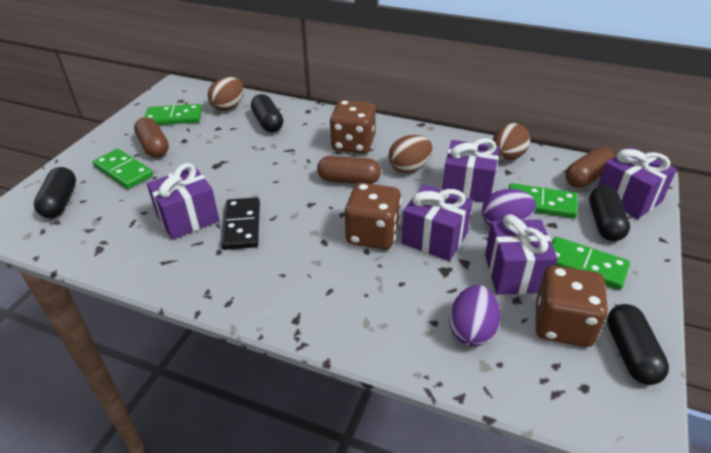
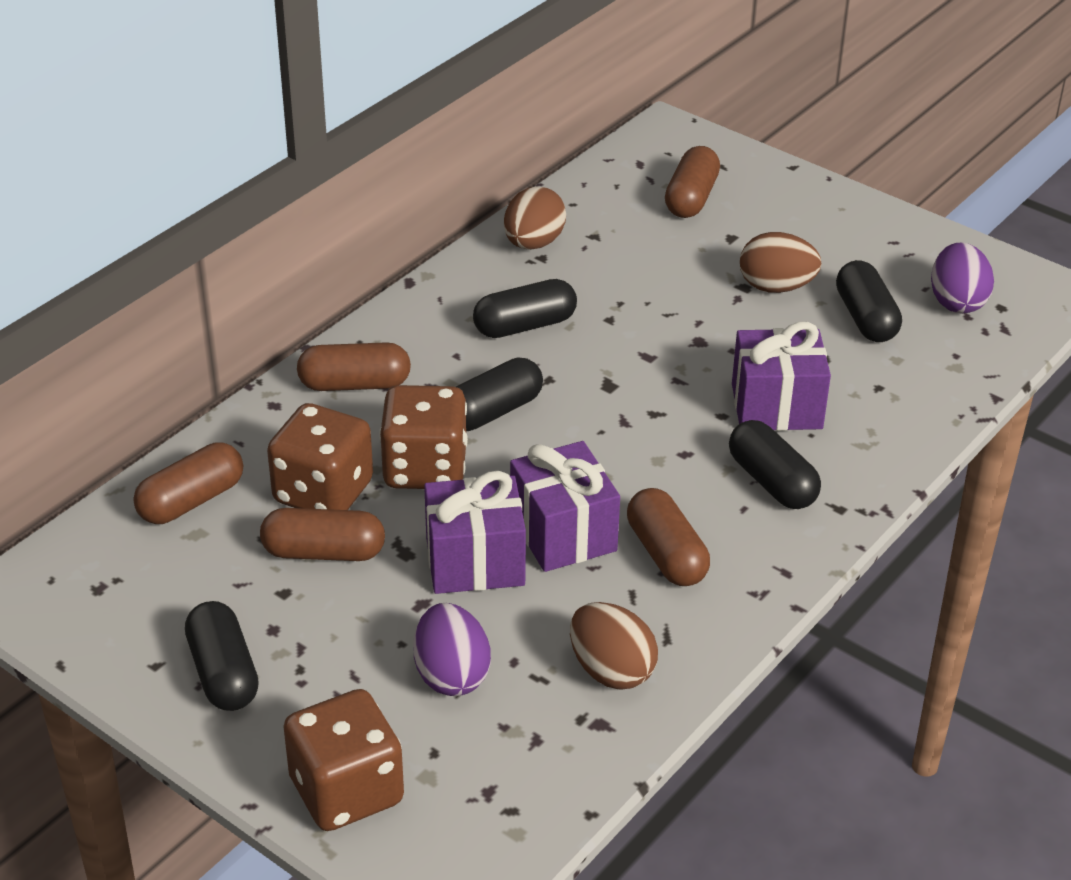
black capsule: [34,167,76,218] [251,94,283,132] [589,185,630,241] [607,304,669,385] = 4 -> [185,601,259,711] [456,357,543,431] [473,279,577,338] [729,420,821,509] [836,260,902,342] = 5
black domino: [221,197,260,250] = 1 -> none = 0
brown capsule: [134,117,169,158] [317,156,381,184] [565,147,615,188] = 3 -> [133,442,243,524] [260,508,385,561] [297,342,411,391] [627,488,710,586] [665,146,720,218] = 5
green domino: [92,149,153,189] [144,104,202,125] [508,183,578,218] [551,237,630,290] = 4 -> none = 0
purple gift: [147,163,220,240] [402,184,473,261] [442,138,500,202] [485,214,558,295] [598,147,677,219] = 5 -> [424,471,526,594] [510,441,620,572] [732,322,831,431] = 3

